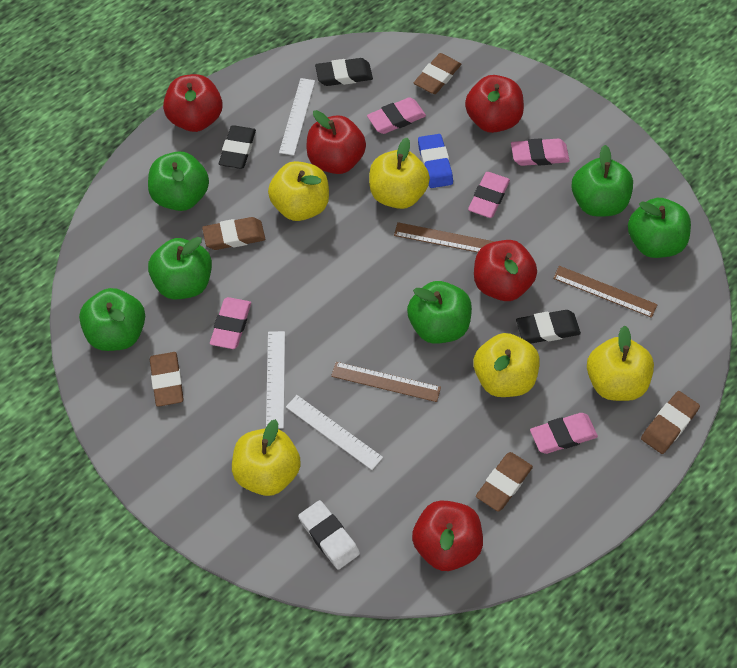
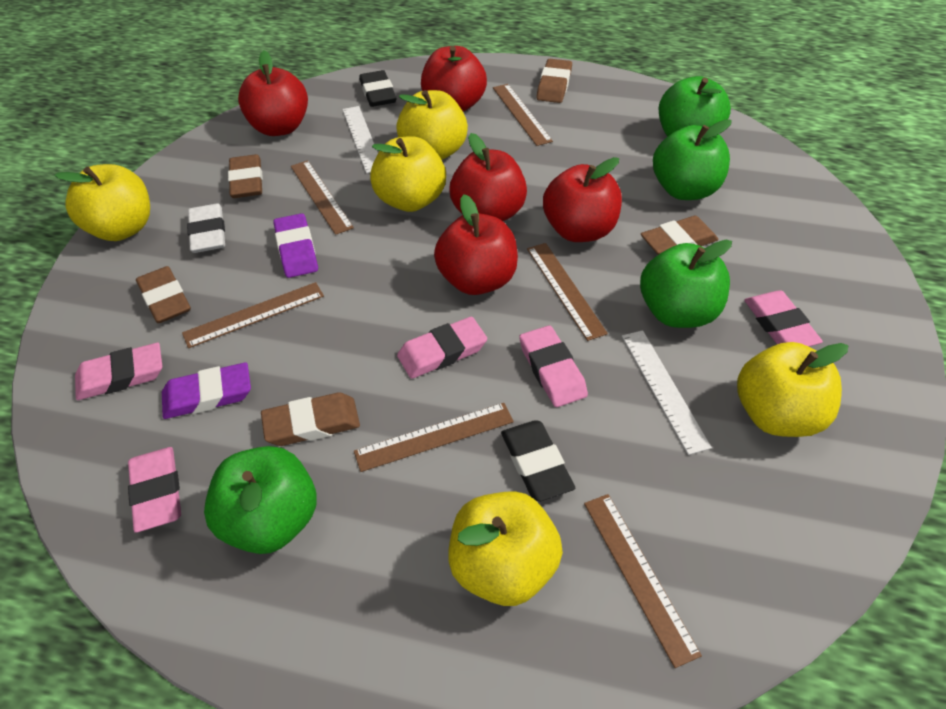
black eraser: [219,125,256,169] [315,58,373,86] [516,310,581,344] = 3 -> [359,70,397,107] [501,420,575,502] = 2
blue eraser: [418,134,453,188] = 1 -> none = 0
brown ruler: [331,362,441,402] [394,222,495,253] [553,266,658,318] = 3 -> [182,282,324,348] [291,160,354,235] [354,403,514,472] [493,84,553,146] [527,243,608,341] [584,494,702,668] = 6
green apple: [79,288,145,351] [148,151,209,211] [148,237,212,299] [407,281,472,344] [572,145,633,217] [628,198,691,258] = 6 -> [204,446,317,554] [640,240,732,328] [653,119,732,200] [659,76,731,137] = 4
purple eraser: none = 0 -> [162,362,251,419] [273,213,318,278] = 2
white ruler: [266,331,285,429] [279,78,315,156] [286,395,383,470] = 3 -> [342,106,378,173] [622,330,712,455] = 2

